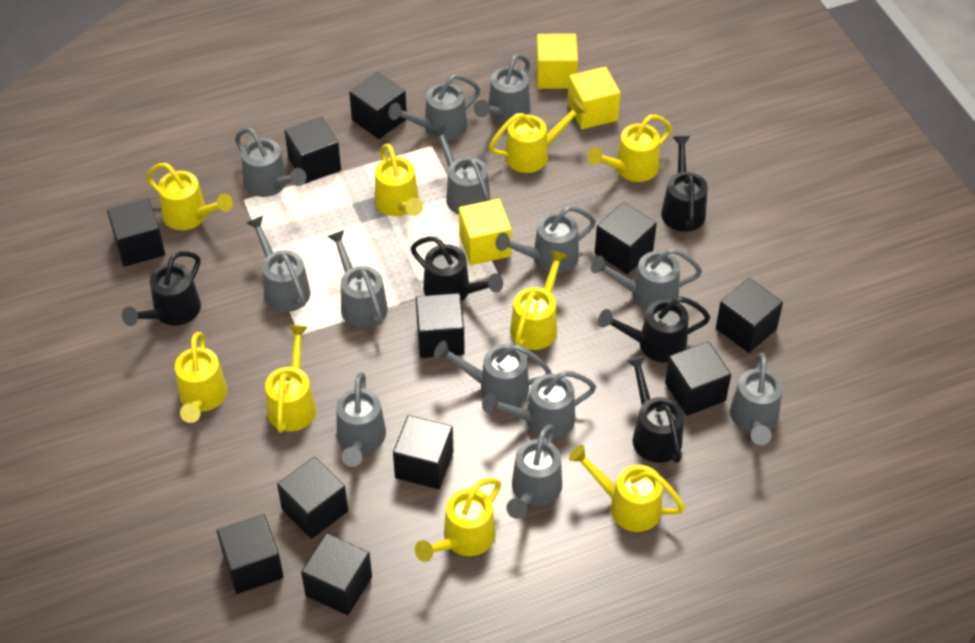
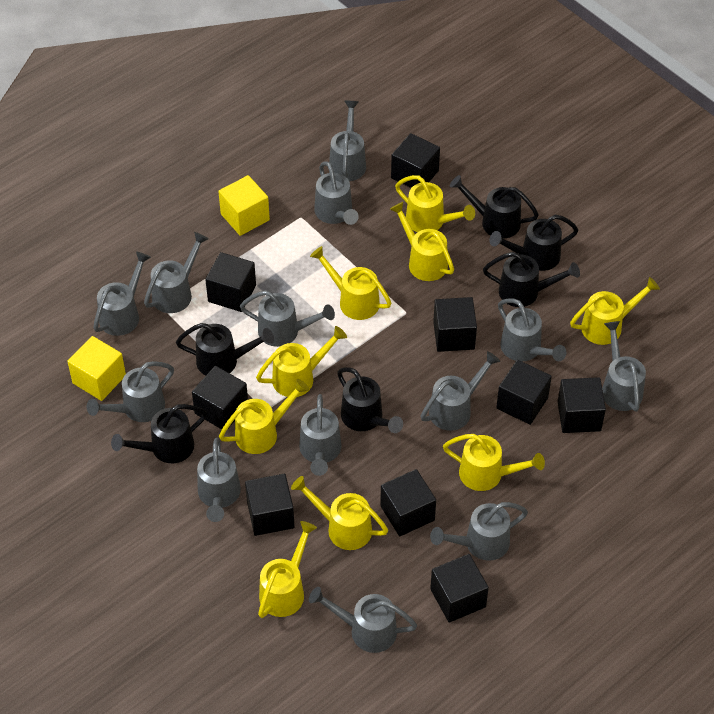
black cube: [107,198,165,267] [217,514,284,594] [277,457,348,539] [285,117,341,184] [301,533,372,615] [349,72,407,139] [393,415,454,489] [416,293,465,358] [595,202,657,274] [665,341,731,416] [716,278,783,353] = 11 -> [192,366,248,429] [205,252,256,312] [245,474,295,536] [380,469,436,536] [391,133,440,188] [430,554,489,623] [433,297,477,352] [496,360,552,425] [557,377,606,433] = 9
black watering can: [122,251,201,326] [411,236,503,302] [598,296,710,362] [626,356,684,463] [661,136,708,232] = 5 -> [111,404,207,463] [176,323,274,376] [337,367,403,433] [450,175,539,239] [483,252,580,307] [489,215,578,271] = 6
yellow cube: [459,199,512,265] [536,33,578,89] [568,67,620,129] = 3 -> [67,336,126,401] [218,175,270,236] = 2

